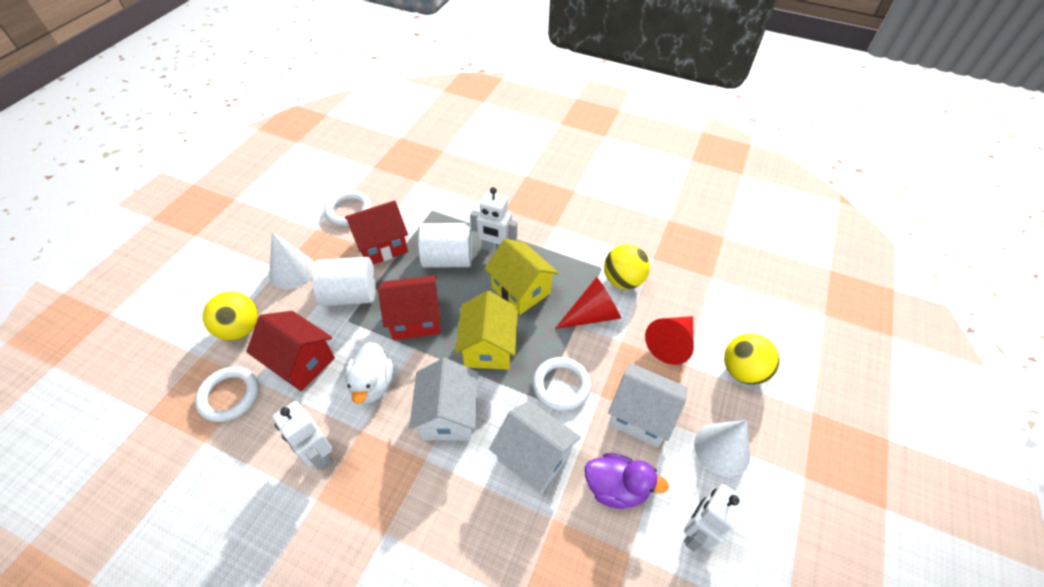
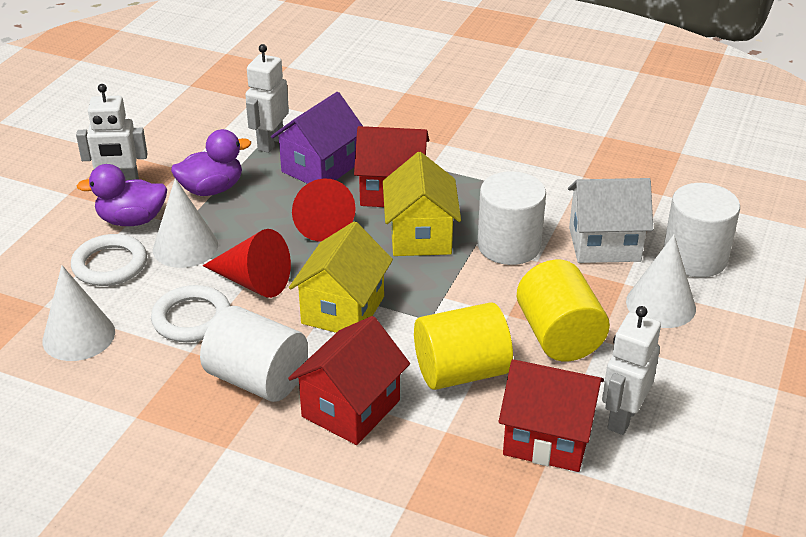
purple duck: [585,453,669,509] = 1 -> [77,164,167,226] [171,129,251,196] = 2
purple house: none = 0 -> [271,92,363,184] = 1
white cone: [269,232,314,289] [694,420,750,477] = 2 -> [42,265,115,361] [153,178,218,268] [626,235,696,328] = 3
white cylinder: [312,257,376,306] [418,223,472,268] = 2 -> [200,306,308,402] [478,171,546,265] [663,183,740,277] = 3
white duck: [345,342,393,404] = 1 -> none = 0
white house: [409,358,478,441] [489,401,581,494] [608,363,687,448] = 3 -> [568,178,653,263] = 1
white ring: [195,366,259,422] [324,191,372,226] [533,357,591,411] = 3 -> [71,234,147,286] [151,285,230,342] = 2
yellow ball: [203,292,258,340] [604,244,650,289] [724,333,779,385] = 3 -> none = 0
yellow cylinder: none = 0 -> [414,303,513,390] [517,260,610,361] = 2

